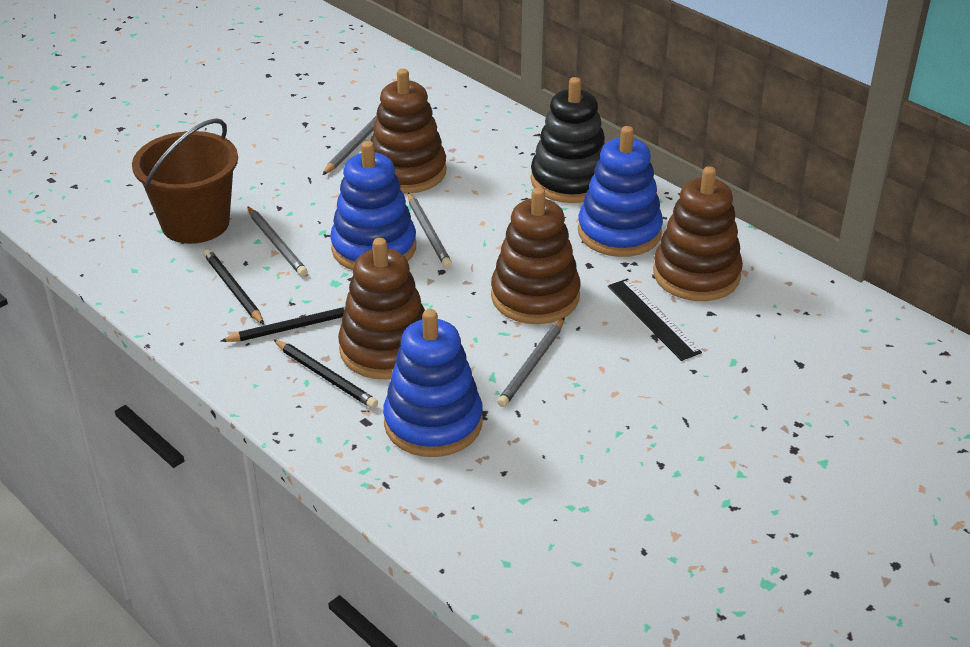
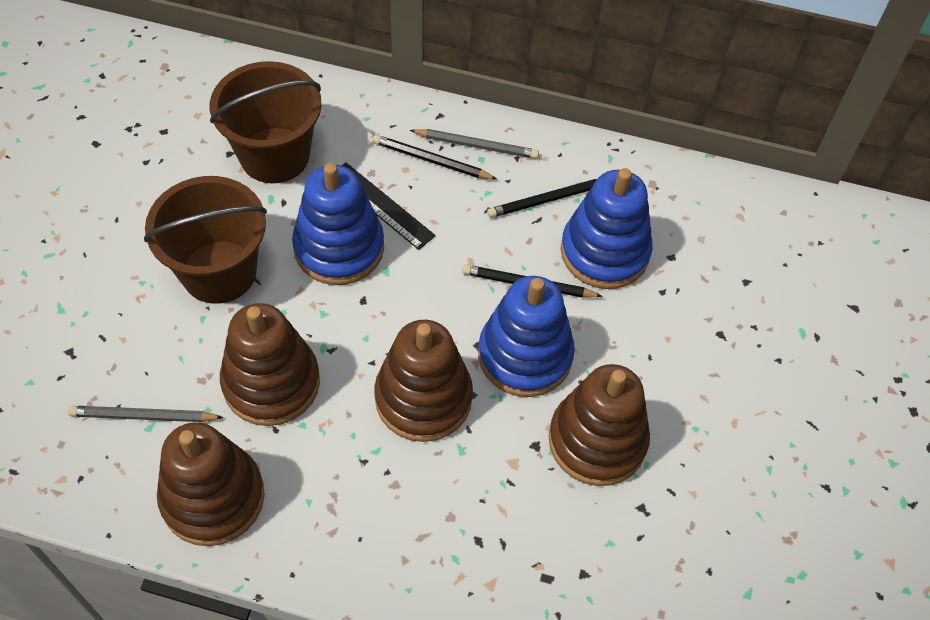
black stacking toy: [531,77,605,203] = 1 -> none = 0
brown bucket: [132,118,238,244] = 1 -> [144,176,267,304] [210,61,322,183] = 2
grey pencil: [247,206,308,276] [323,116,377,175] [408,193,452,268] [497,317,565,407] = 4 -> [68,406,224,422] [410,129,539,159] = 2

